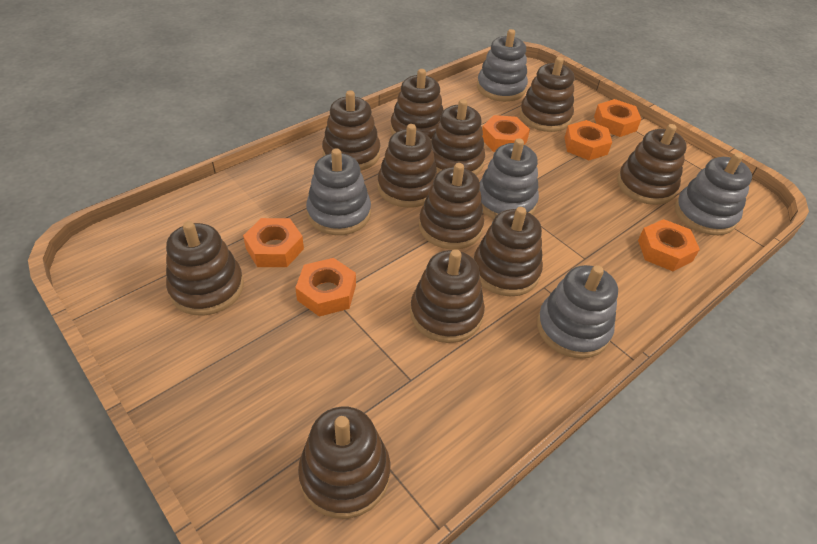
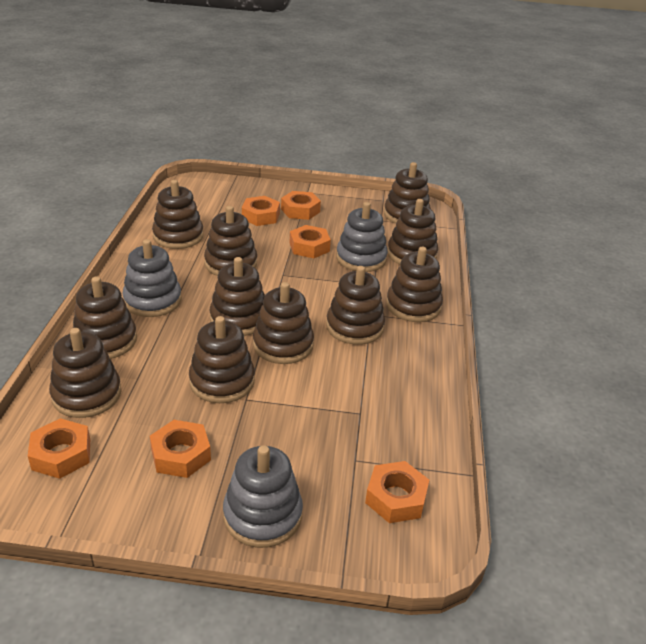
grey stacking toy: [306,148,371,235] [477,29,528,102] [479,138,539,219] [537,265,618,359] [675,153,752,235] = 5 -> [122,239,182,317] [223,445,303,548] [336,202,388,272] = 3

